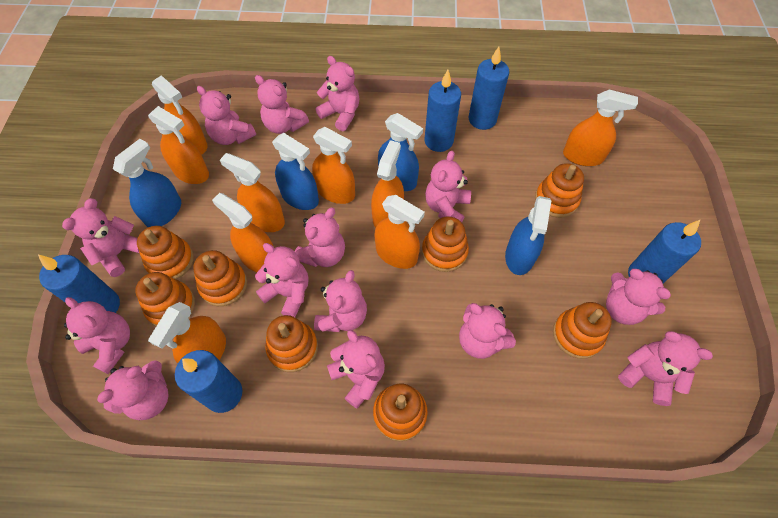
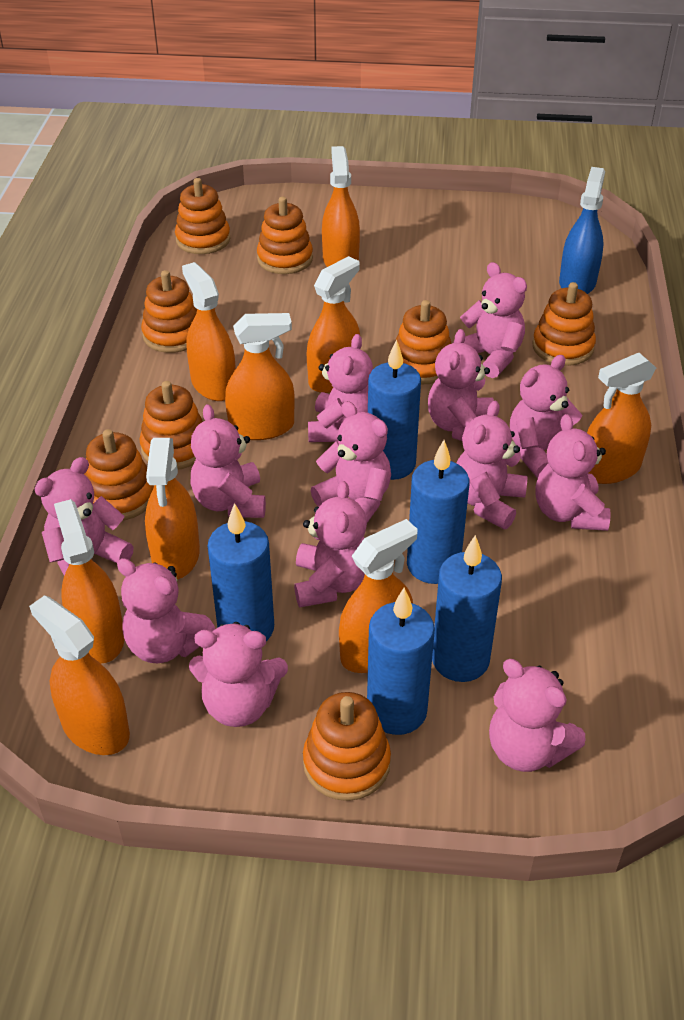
blue spray bottle: [113,139,181,227] [272,133,319,210] [378,113,423,191] [505,196,551,275] = 4 -> [559,167,605,294] = 1
pink teddy bear: [62,198,139,277] [64,297,130,374] [97,360,169,420] [197,86,256,145] [255,75,309,134] [255,243,309,317] [295,207,345,267] [314,270,367,332] [315,56,360,131] [327,330,385,409] [425,151,471,222] [459,303,516,359] [606,269,671,325] [618,331,713,406] = 14 -> [34,457,134,575] [117,558,215,663] [189,622,288,727] [191,404,266,518] [294,481,367,607] [308,334,373,442] [311,401,391,523] [428,329,494,441] [453,262,527,378] [457,401,527,529] [489,659,585,772] [510,355,583,478] [535,414,611,531] = 13

